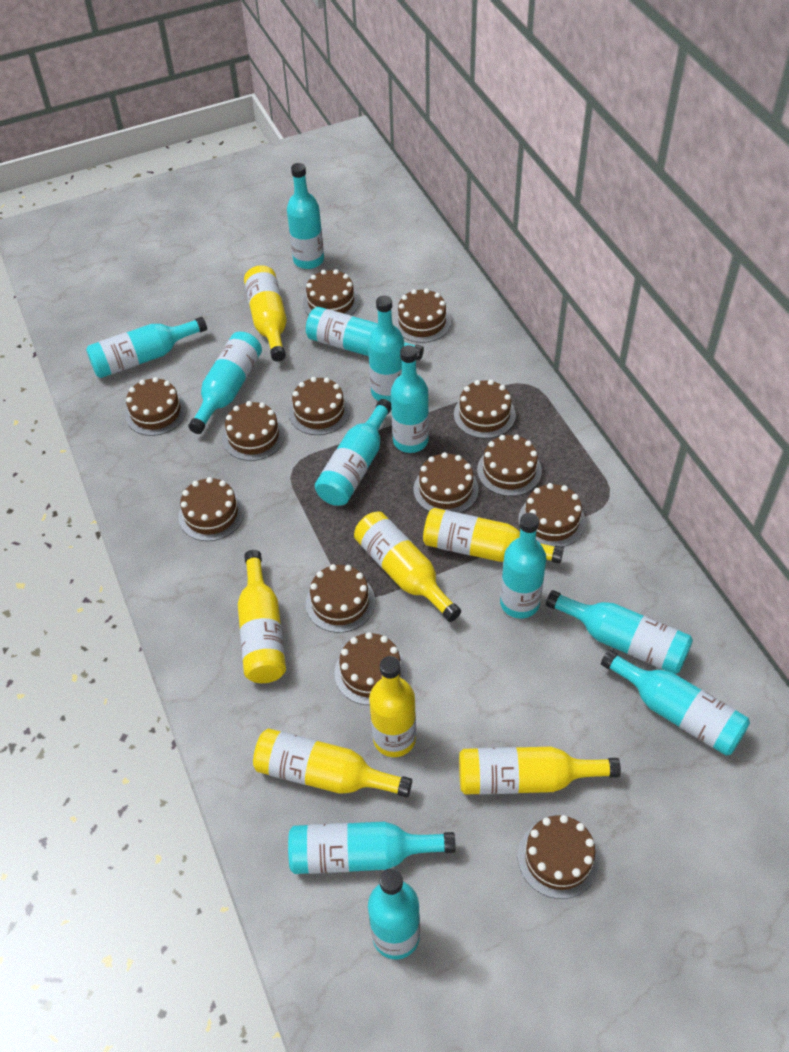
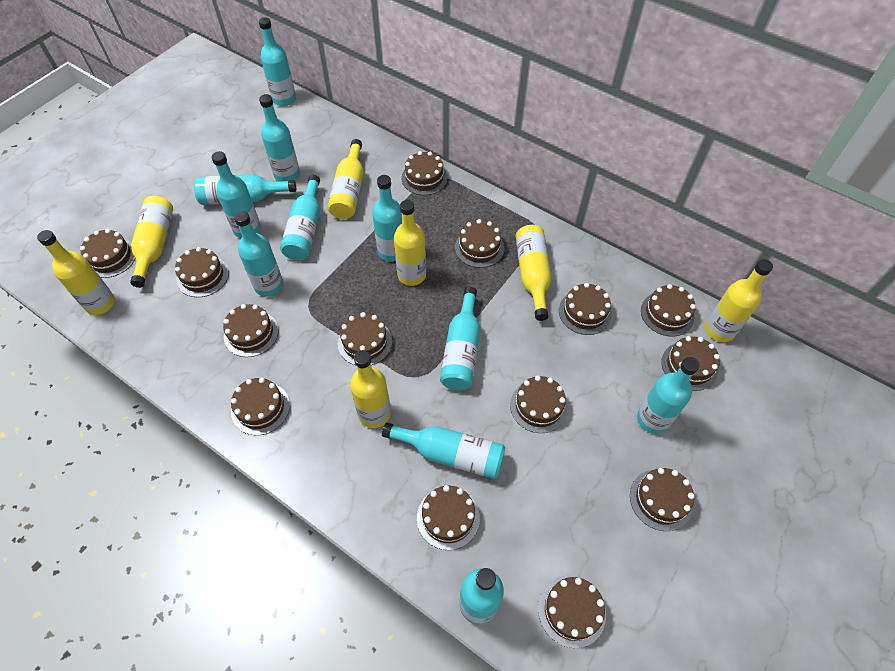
brown cake: [125,377,187,436] [178,477,244,541] [222,401,285,461] [289,377,350,435] [303,269,359,315] [306,564,375,633] [334,632,407,705] [393,288,451,343] [414,452,479,513] [454,380,516,438] [477,434,542,496] [518,483,586,547] [518,815,599,899] = 13 -> [80,229,135,278] [175,247,229,297] [223,304,279,357] [231,377,290,435] [338,312,392,365] [402,151,447,195] [417,485,480,550] [455,219,504,268] [510,376,568,433] [538,575,606,648] [559,283,612,335] [630,468,695,531] [641,284,696,337] [662,336,720,391] = 14
turquoise bottle: [86,317,207,378] [188,332,262,434] [287,163,324,269] [288,822,456,874] [306,307,424,361] [315,399,391,506] [368,295,404,403] [368,868,420,959] [391,345,429,453] [500,513,547,619] [546,590,693,674] [601,650,750,756] = 12 -> [194,174,296,205] [211,151,261,238] [234,211,283,297] [259,17,296,106] [259,94,300,182] [280,175,320,260] [372,175,402,262] [382,423,505,479] [440,287,480,391] [459,568,504,625] [637,357,700,434] = 11

